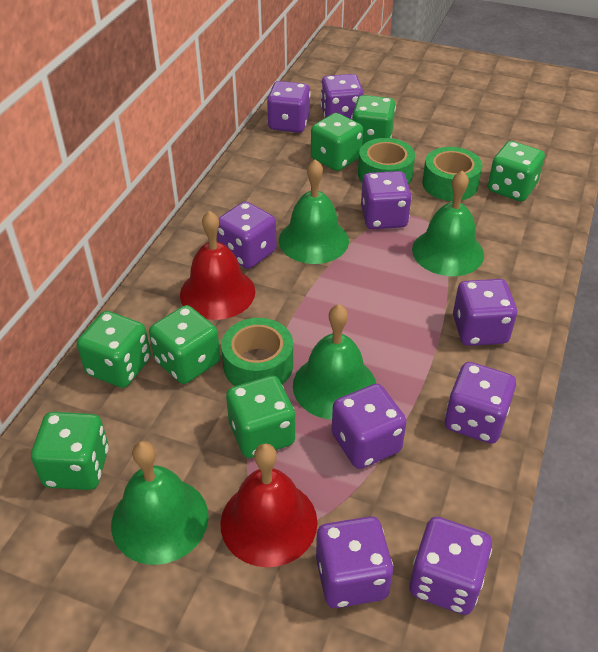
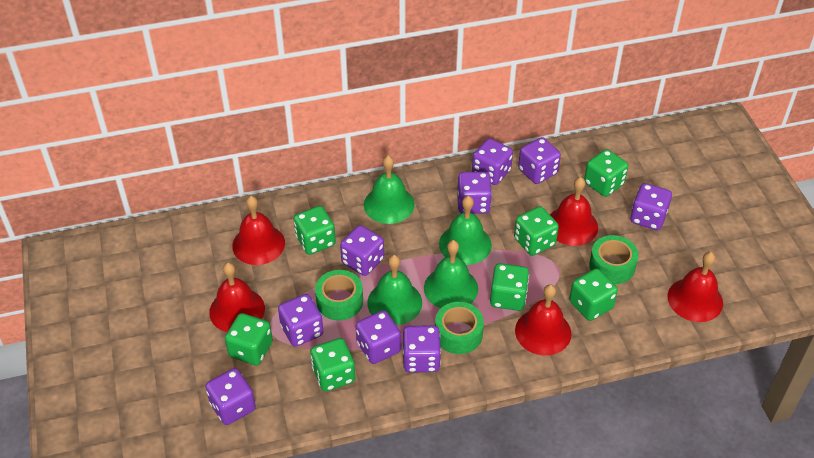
red bell: [180,211,255,320] [221,443,317,567] = 2 -> [209,262,265,332] [232,196,285,265] [515,284,571,355] [550,177,598,246] [667,252,723,322] = 5

